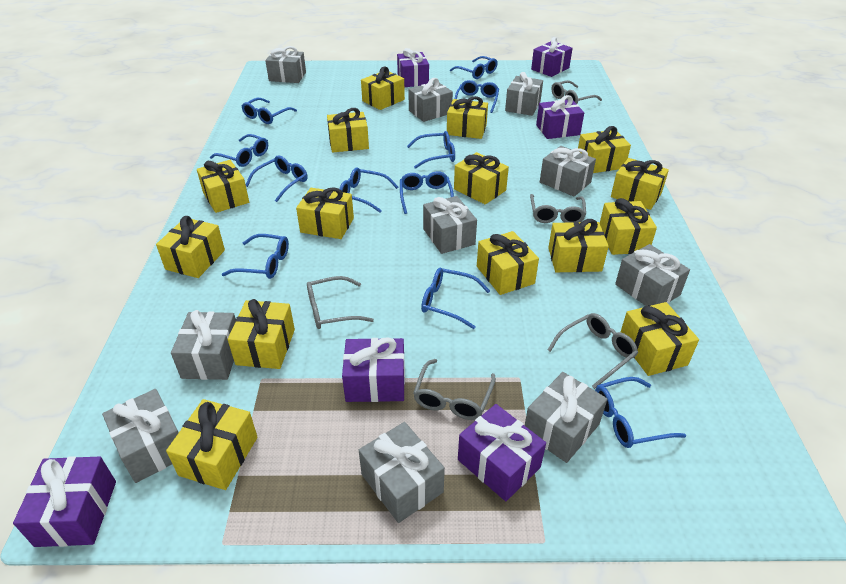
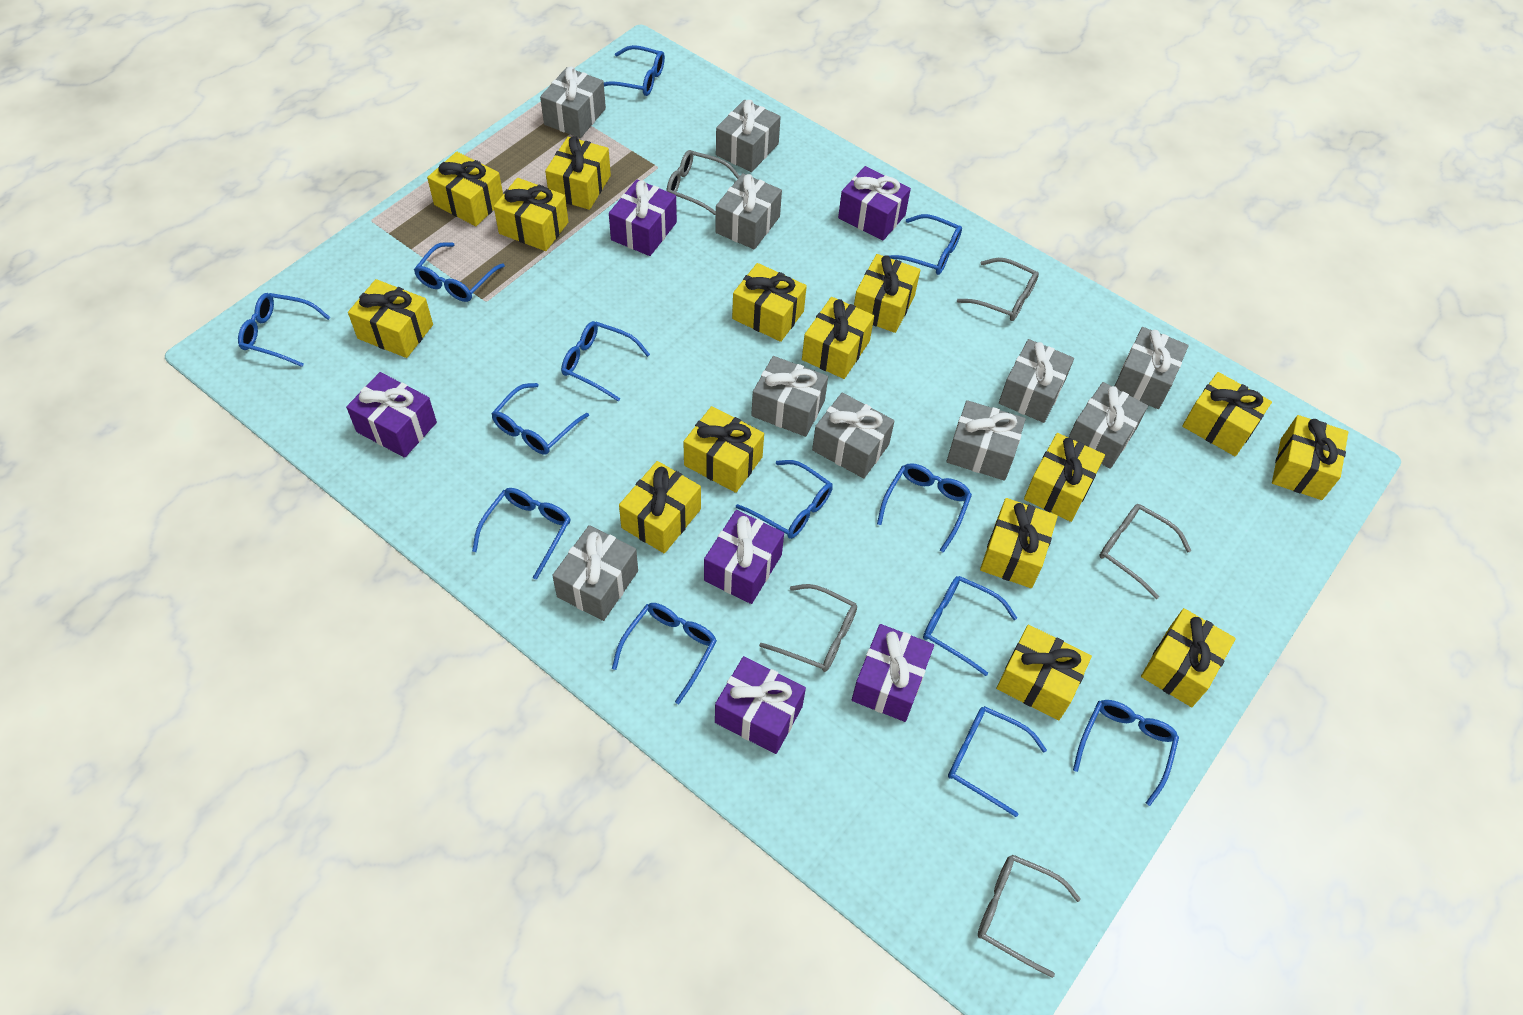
blue glasses: [210,134,268,167] [222,234,289,279] [242,98,297,124] [246,155,308,202] [339,167,398,213] [400,171,454,214] [407,131,455,169] [421,268,490,329] [450,56,498,79] [455,80,499,113] [595,377,686,448] = 11 -> [238,293,331,367] [414,242,505,302] [472,488,571,580] [491,383,589,454] [561,321,650,401] [604,45,665,96] [612,603,717,704] [736,460,833,539] [877,463,972,553] [889,214,962,275] [923,576,1017,676] [948,706,1047,817] [1073,700,1179,806] = 13

